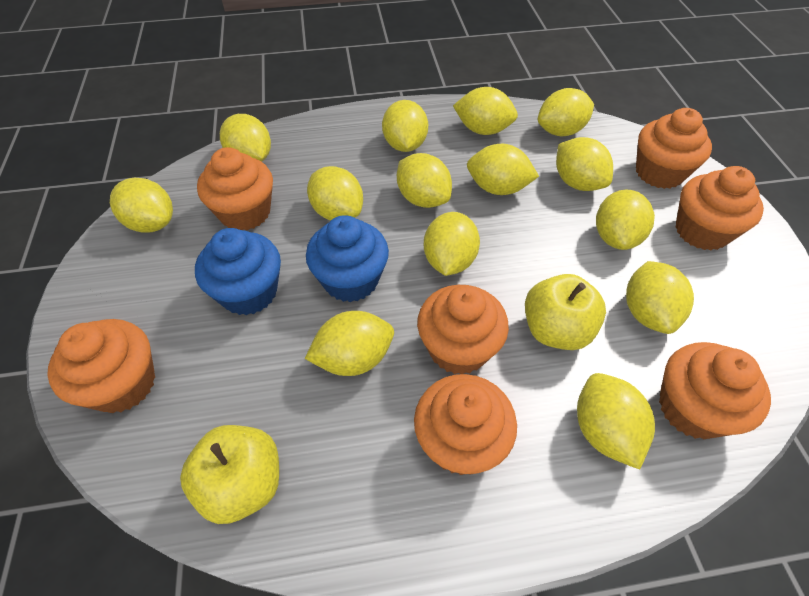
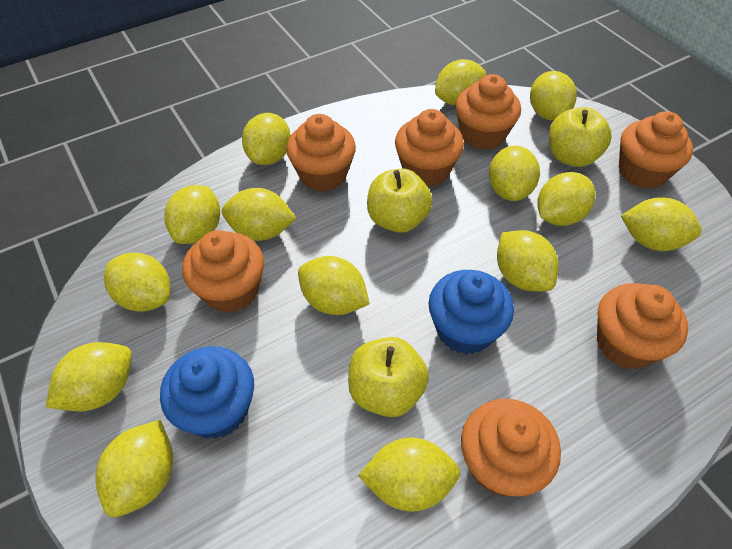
yellow apple: [180,425,279,524] [525,274,606,350] = 2 -> [348,337,429,417] [367,169,433,233] [549,107,612,167] = 3

